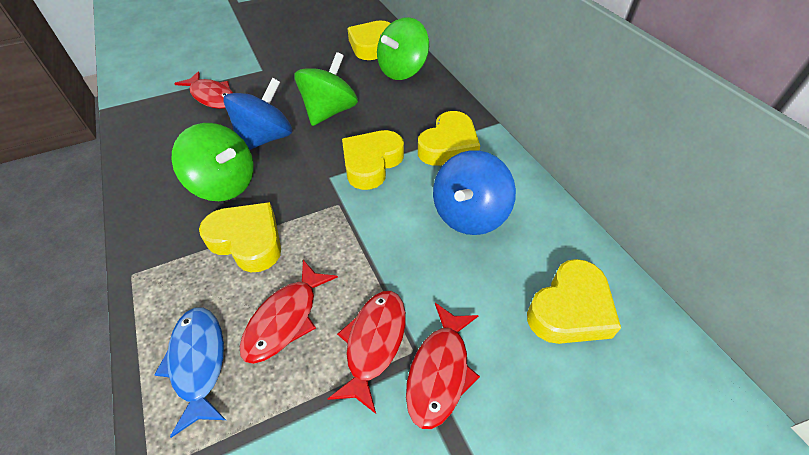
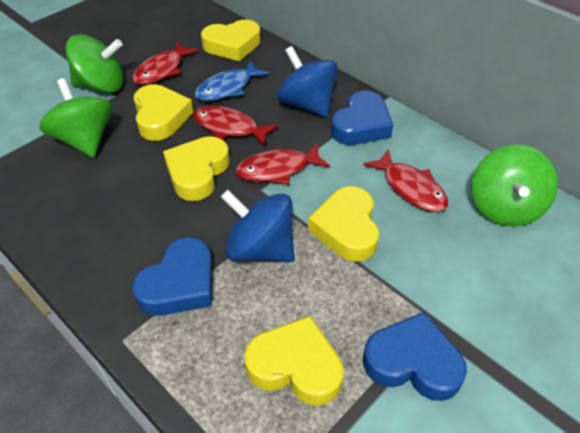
blue heart: none = 0 -> [132,237,212,316] [331,91,393,145] [363,312,467,401] = 3

